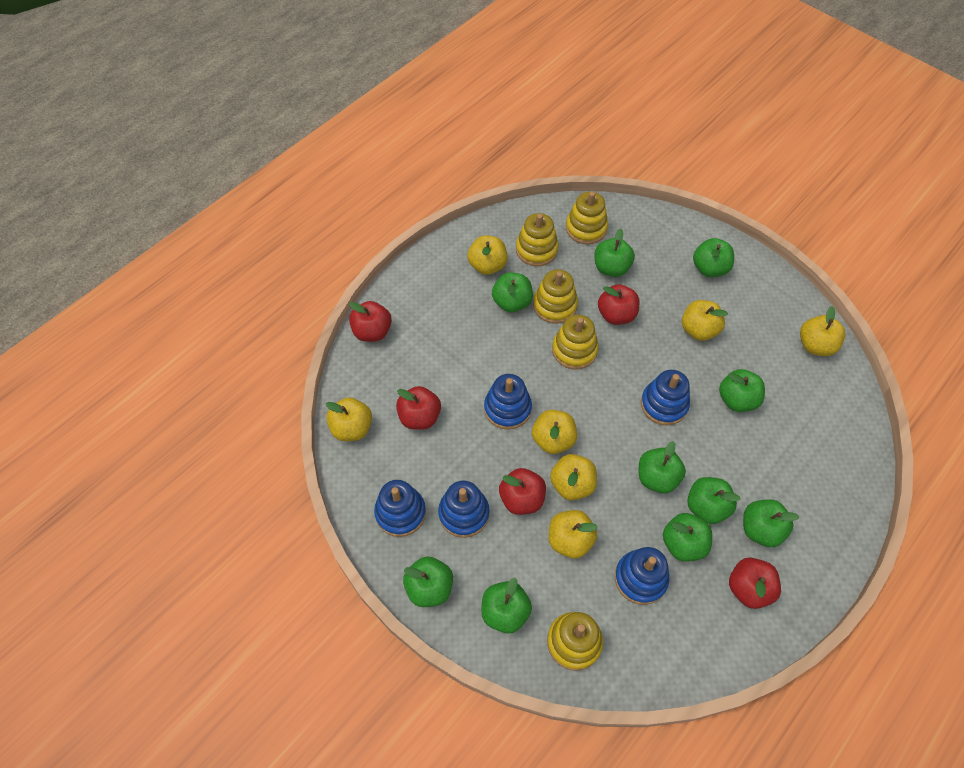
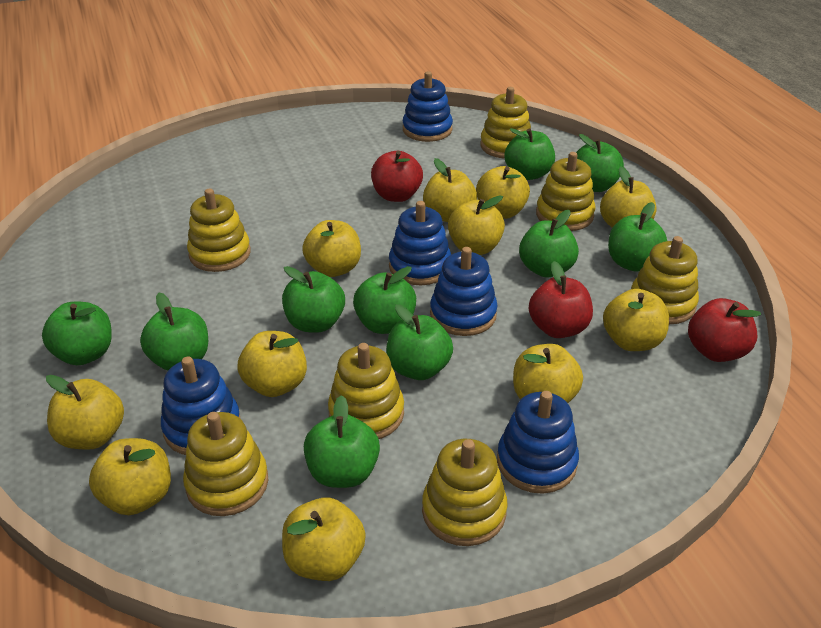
red apple: [349,301,392,342] [396,386,441,430] [499,468,546,515] [598,284,640,325] [729,558,781,609] = 5 -> [371,151,423,202] [529,261,593,338] [688,298,761,362] = 3
yellow apple: [325,397,372,441] [468,236,508,275] [532,410,577,454] [549,510,598,558] [550,454,597,500] [682,300,728,341] [800,306,845,356] = 7 -> [46,375,124,450] [89,438,171,515] [237,331,307,397] [282,498,366,581] [302,220,361,277] [423,158,477,222] [448,195,505,255] [476,166,530,219] [513,344,583,403] [600,166,657,228] [603,289,669,351] = 11
yellow stacking toy: [516,213,559,266] [533,269,578,324] [547,612,603,671] [552,315,599,369] [566,192,608,244] = 5 -> [183,412,268,516] [187,188,251,272] [328,343,404,439] [422,439,508,546] [480,87,531,159] [536,152,595,231] [631,236,699,324] = 7

